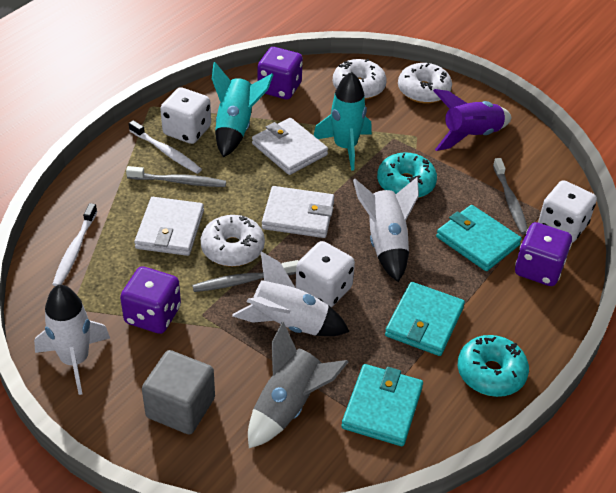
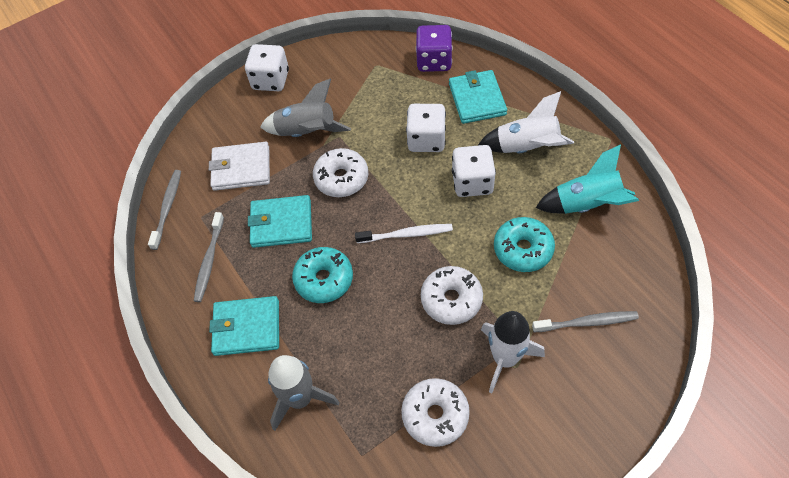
grey cube: [142,350,215,435] = 1 -> none = 0
grey rocket: [248,322,348,448] = 1 -> [260,79,351,137] [268,355,339,431] = 2
purple dice: [120,266,181,334] [257,47,303,99] [515,222,572,286] = 3 -> [416,25,453,72] = 1
purple rocket: [433,89,512,151] = 1 -> none = 0
turquoise rocket: [212,62,273,158] [313,71,372,171] = 2 -> [536,144,639,214] = 1
white rocket: [34,284,110,395] [232,251,350,336] [353,177,419,282] = 3 -> [478,91,574,153] [481,311,545,393] = 2
white toothbrush: [52,203,97,286] [129,120,202,174] = 2 -> [355,224,453,243] = 1
white wallet: [134,197,204,256] [252,118,328,175] [262,186,334,238] = 3 -> [209,142,270,191] = 1

